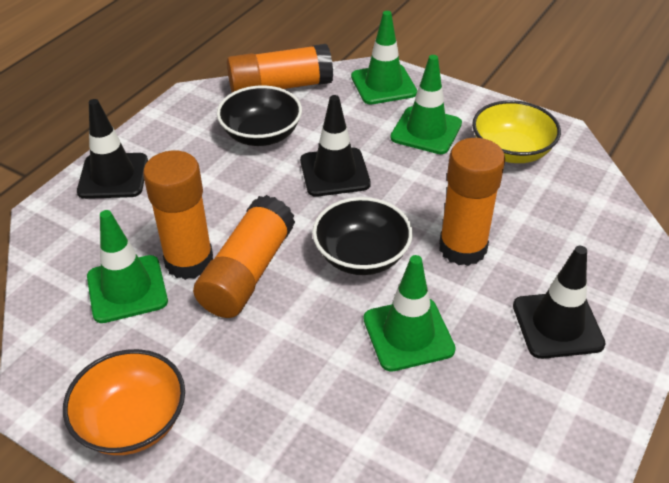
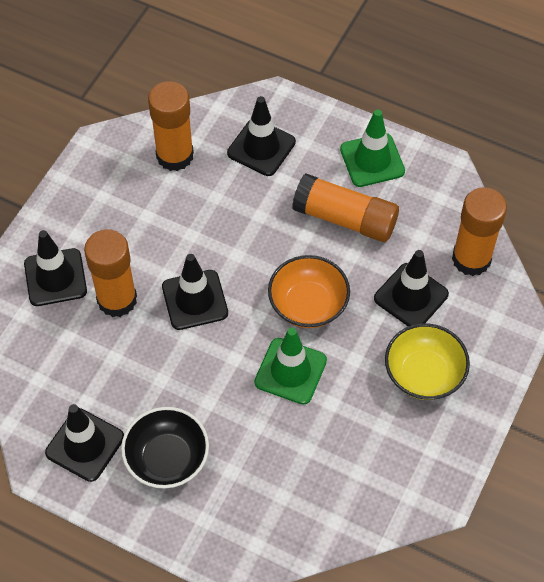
black bowl: [217,85,302,146] [312,197,413,275] = 2 -> [121,407,209,489] = 1
black traffic cone: [77,99,148,199] [300,95,371,197] [513,246,606,359] = 3 -> [24,230,87,306] [45,404,124,482] [162,254,228,330] [227,96,296,176] [374,250,449,327] = 5
green traffic cone: [87,210,168,323] [351,11,417,104] [364,255,456,372] [390,55,462,154] = 4 -> [255,328,327,405] [340,109,405,187] = 2

